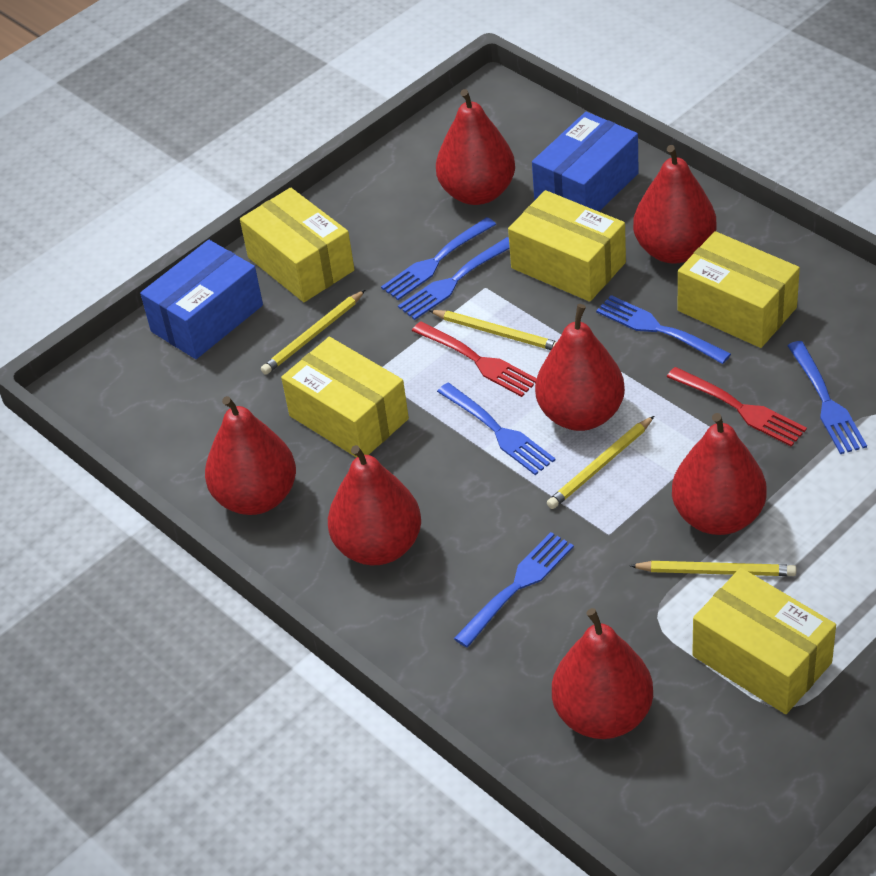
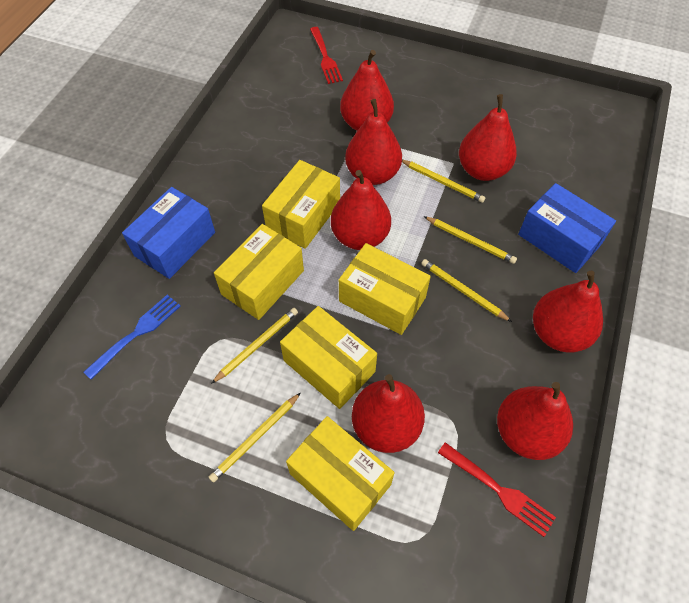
blue fork: [381,217,496,300] [398,237,510,320] [437,383,556,475] [454,532,574,648] [596,295,731,364] [787,341,867,454] = 6 -> [84,295,181,380] = 1
yellow pencil: [261,290,365,375] [429,310,556,350] [547,416,654,509] [629,561,796,576] = 4 -> [209,393,301,483] [211,308,298,384] [402,160,486,203] [421,259,512,322] [424,216,517,264] = 5

